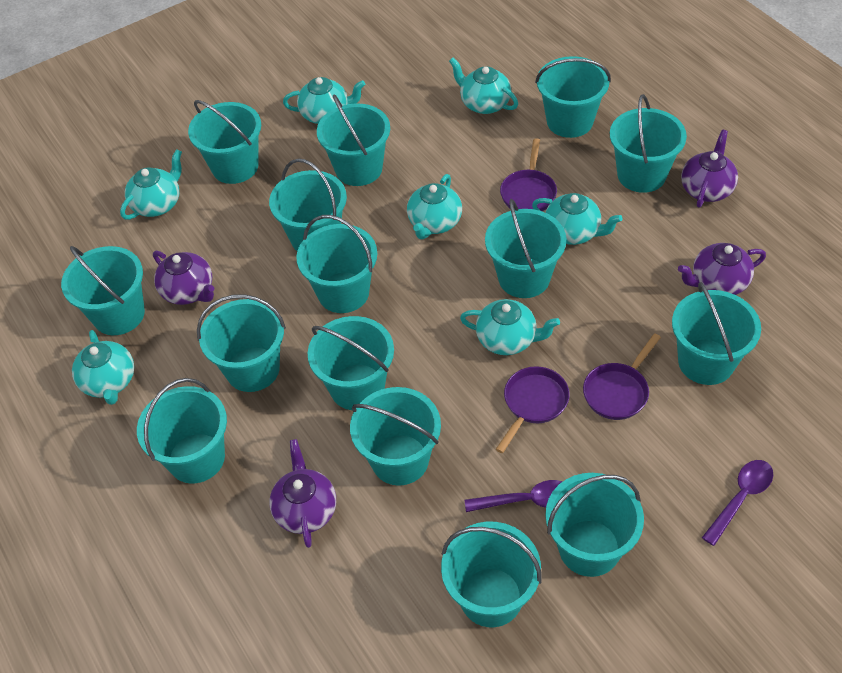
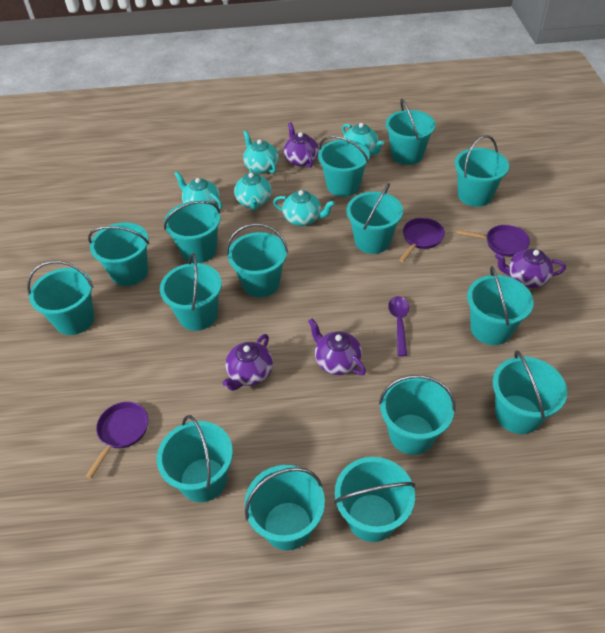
purple spoon: [465,480,563,512] [702,460,773,546] = 2 -> [388,296,409,356] = 1
turquoise teapot: [72,330,134,405] [120,149,182,220] [283,77,365,124] [407,174,462,239] [449,58,518,114] [460,299,560,355] [532,193,623,245] = 7 -> [175,172,222,210] [234,168,272,210] [243,131,279,174] [273,190,335,226] [342,123,384,155] = 5

